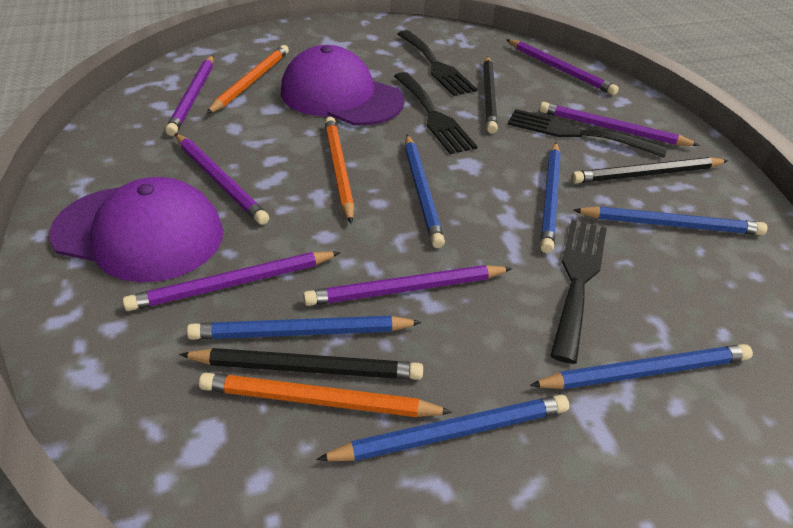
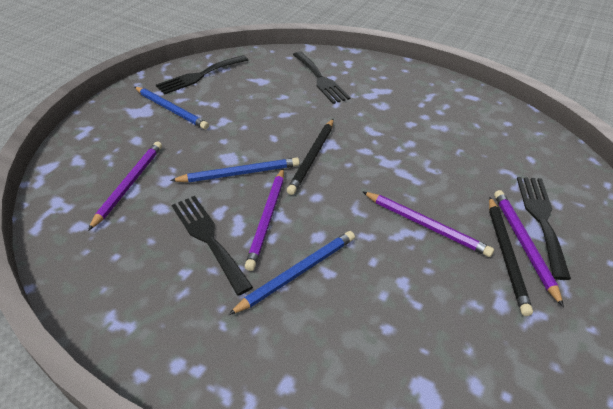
black pencil: [179,348,423,380] [483,56,498,133] [571,157,728,184] = 3 -> [287,119,333,195] [489,197,533,316] = 2
blue pencil: [187,316,422,340] [316,395,569,461] [405,135,445,248] [530,344,753,389] [540,142,561,253] [573,206,767,235] = 6 -> [135,87,209,130] [170,158,300,182] [228,231,355,315] = 3
orange pencil: [199,373,453,417] [206,45,289,114] [325,117,354,224] = 3 -> none = 0
purple cap: [49,177,223,282] [281,45,404,126] = 2 -> none = 0
purple pencil: [122,251,341,311] [165,55,214,136] [175,133,269,225] [303,265,512,306] [506,39,619,95] [539,102,700,146] = 6 -> [88,142,162,231] [245,168,284,271] [362,191,494,257] [494,190,564,307] = 4

